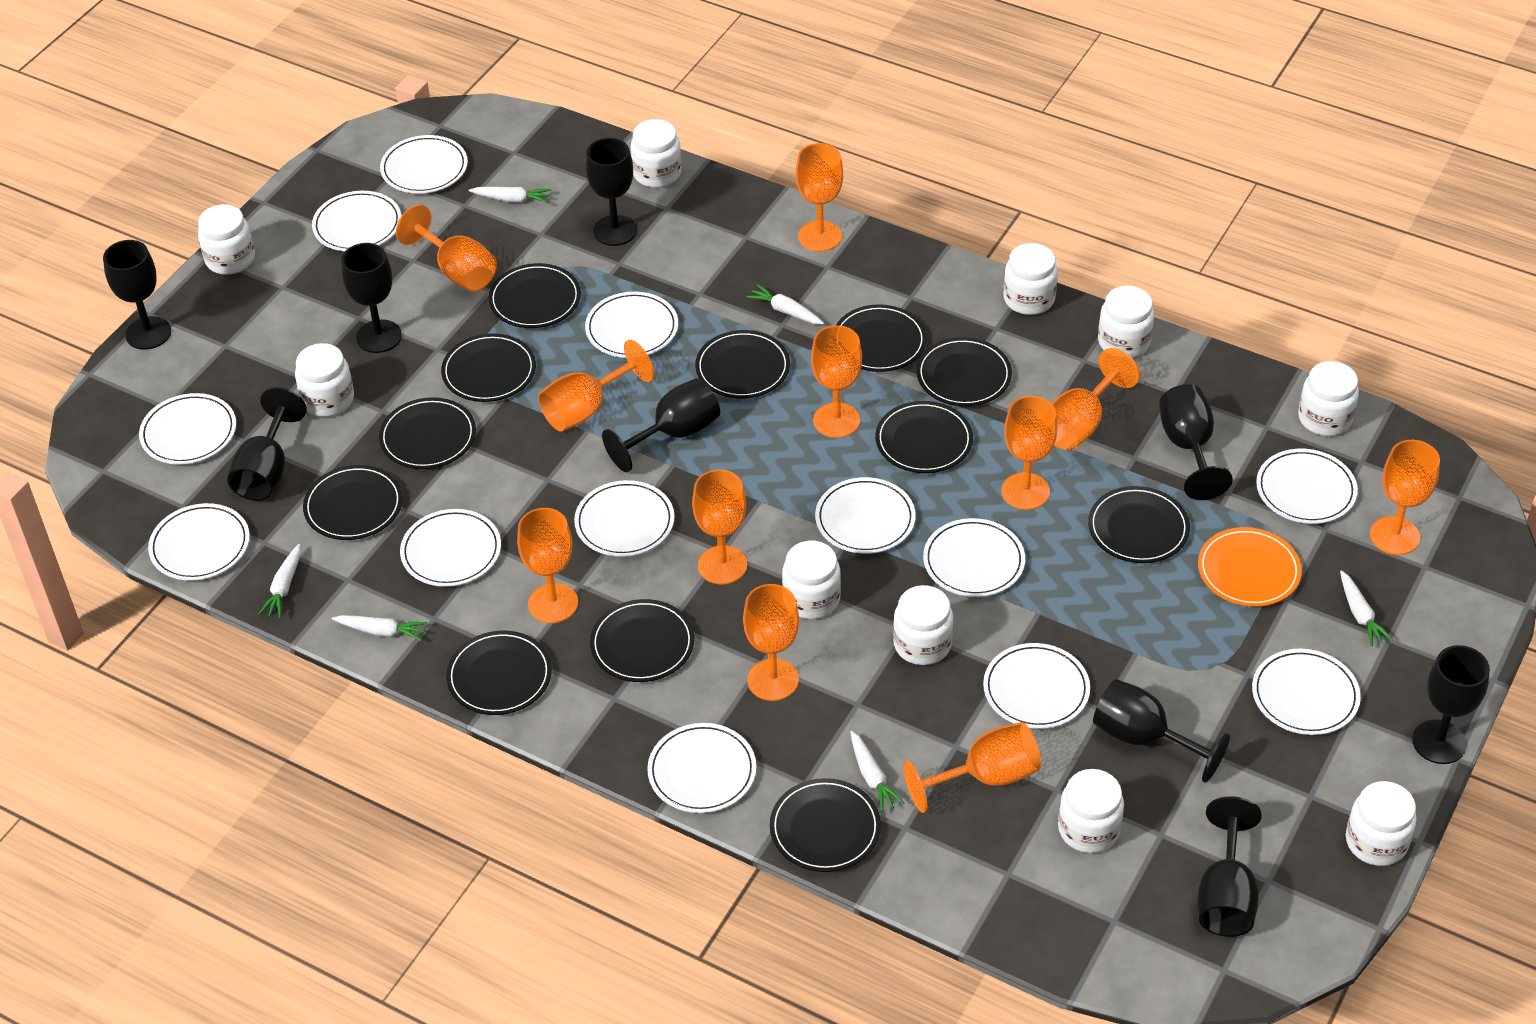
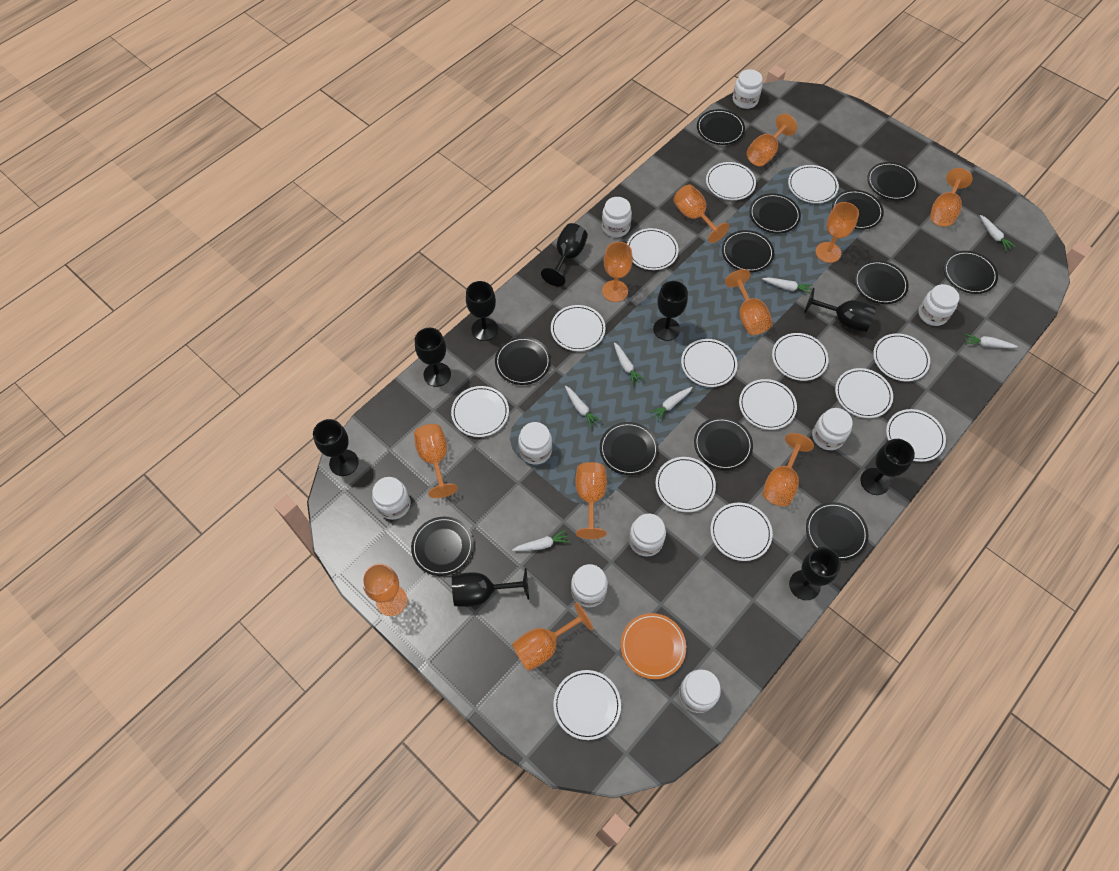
white carrot: [258,544,301,618] [332,615,427,641] [469,187,551,203] [746,284,824,325] [851,731,905,812] [1340,570,1393,646] = 6 -> [512,530,570,551] [565,386,601,428] [614,342,644,385] [649,387,693,421] [762,277,812,294] [964,334,1018,349] [980,215,1016,251] = 7
white jar: [198,204,255,275] [295,343,354,417] [631,119,682,188] [782,541,841,619] [893,585,953,665] [1004,243,1058,315] [1058,769,1124,853] [1098,286,1154,358] [1298,361,1359,436] [1346,781,1417,866] = 10 -> [372,477,411,520] [518,422,552,465] [571,564,608,607] [602,197,632,237] [629,514,666,557] [679,670,721,713] [733,69,763,109] [812,408,853,450] [918,284,959,326] = 9
white plate: [139,393,236,465] [148,503,250,581] [312,191,401,252] [380,135,468,194] [400,509,501,587] [574,480,675,557] [585,292,678,358] [647,723,756,813] [815,477,916,554] [923,518,1025,597] [983,643,1090,729] [1252,649,1361,735] [1256,449,1358,524] = 13 -> [451,386,509,437] [551,305,606,351] [553,670,621,740] [627,228,679,270] [656,457,716,512] [681,339,737,387] [706,162,756,200] [710,502,773,561] [739,379,797,430] [772,333,829,381] [788,165,839,203] [835,368,893,418] [873,333,930,381] [886,409,946,462] = 14

